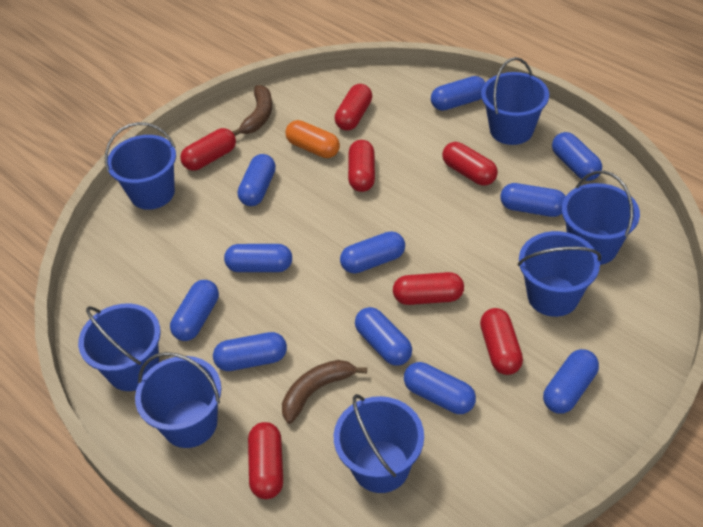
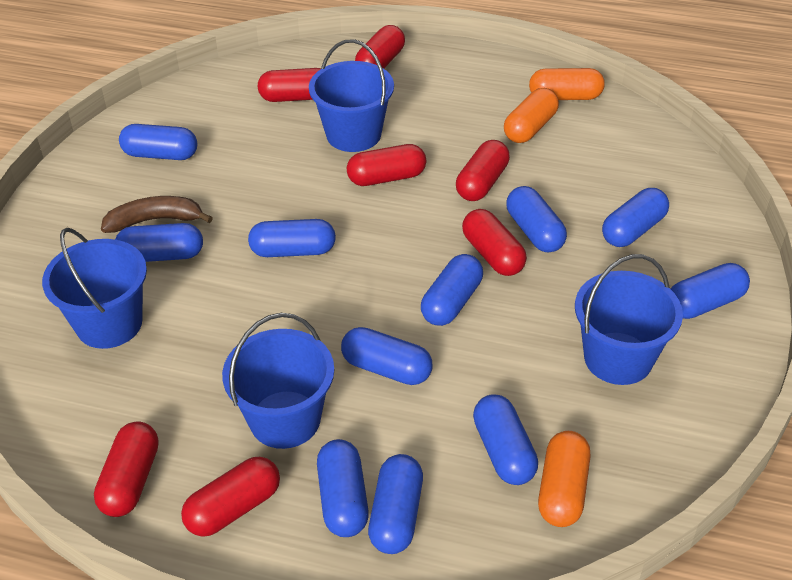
blue bucket: [78,304,161,391] [105,122,176,210] [135,352,221,448] [334,394,424,493] [481,57,549,145] [518,231,601,317] [562,171,640,265] = 7 -> [42,228,147,349] [222,313,334,449] [309,39,394,152] [575,254,683,385] = 4
brown banana: [232,85,272,136] [282,360,367,424] = 2 -> [101,196,213,233] = 1
orange capsule: [285,120,340,158] = 1 -> [504,88,559,143] [529,68,605,100] [538,431,591,527] = 3

